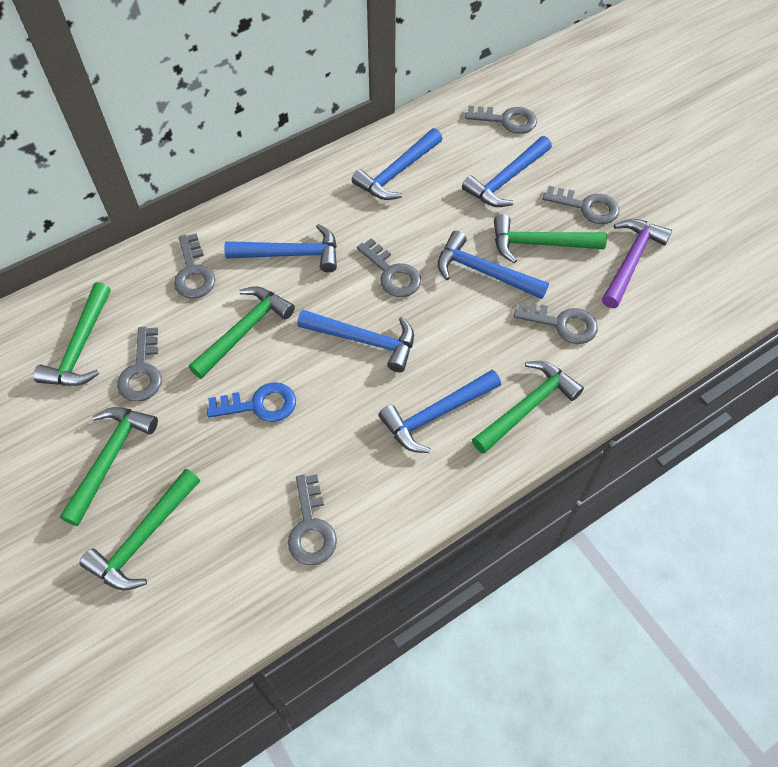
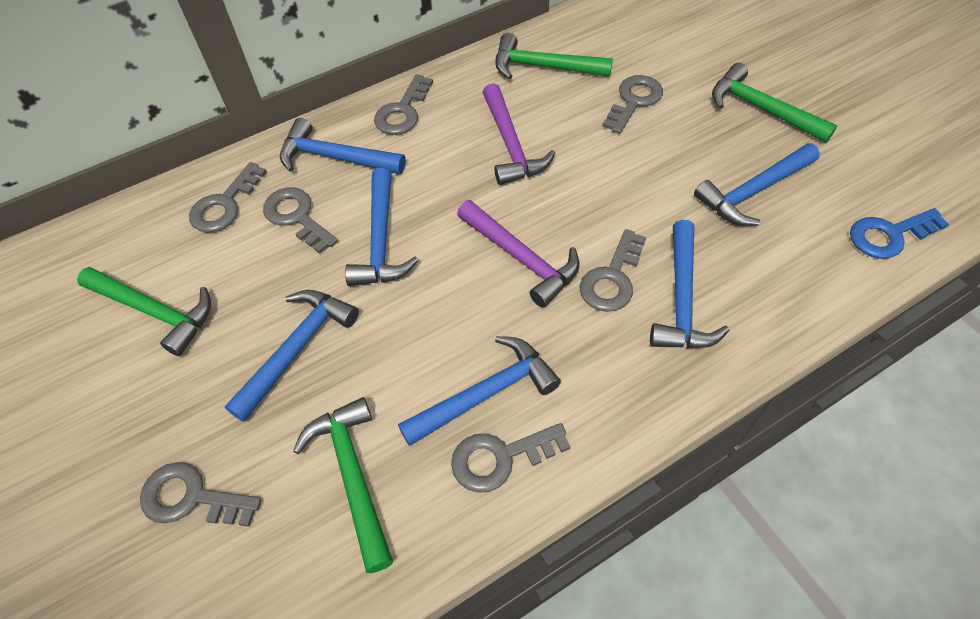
green hammer: [33,282,111,386] [60,407,158,526] [79,469,200,591] [189,286,295,379] [472,361,584,454] [494,214,607,263] = 6 -> [77,267,211,356] [293,397,393,573] [495,33,613,79] [712,63,838,143] = 4
purple hammer: [602,219,672,308] = 1 -> [457,200,580,308] [483,83,555,185] = 2

